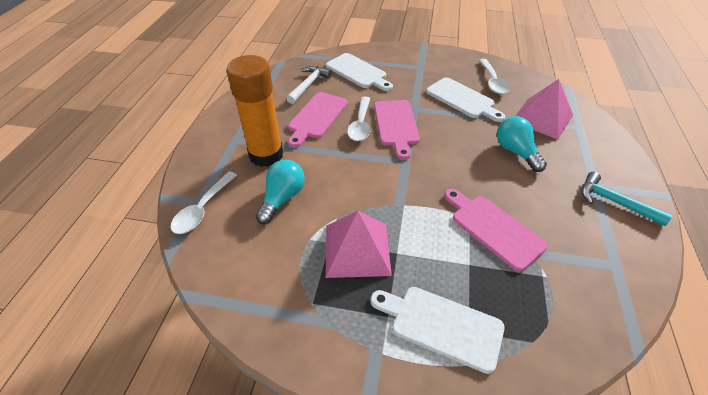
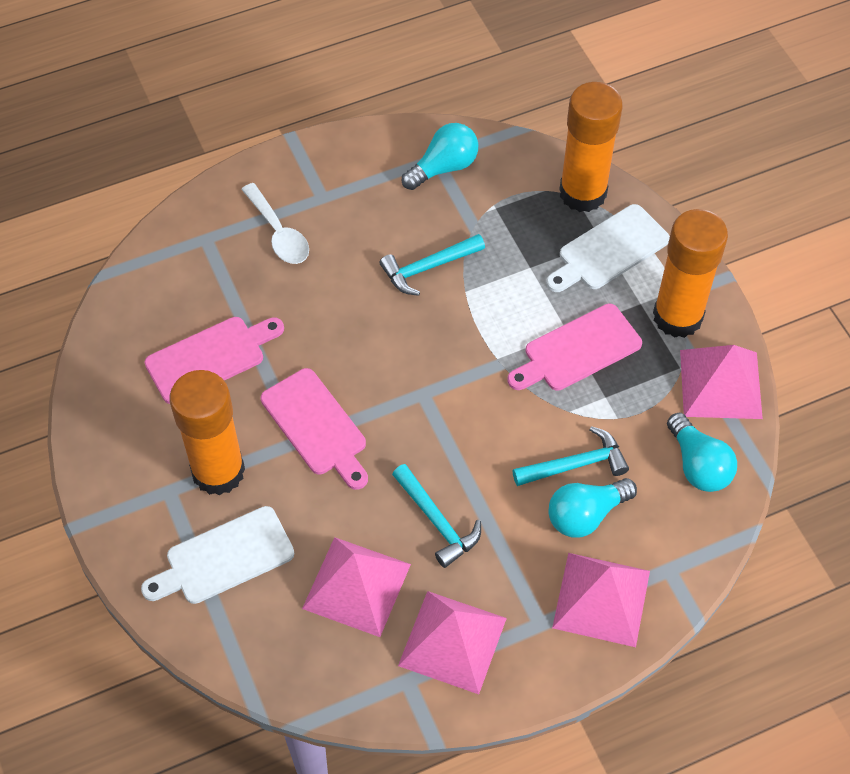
orange glue stick: [226,55,283,167] = 1 -> [170,370,245,496] [559,82,623,212] [653,209,728,338] = 3
pink pyramid: [326,211,392,278] [515,79,573,139] = 2 -> [302,537,411,637] [398,591,507,694] [552,553,650,647] [680,345,763,419] = 4
turquoise hammer: [581,172,673,226] = 1 -> [380,234,485,296] [392,464,481,568] [512,426,629,486] = 3
turquoise light bulb: [256,160,305,224] [497,116,547,172] = 2 -> [402,123,478,190] [548,478,637,538] [667,413,737,492] = 3
white cutting board: [326,53,393,91] [370,287,505,374] [426,77,505,122] = 3 -> [141,506,294,604] [546,204,670,292] = 2
white hammer: [286,66,332,104] = 1 -> none = 0
white spoon: [170,171,237,234] [347,97,370,141] [479,59,510,94] = 3 -> [241,183,309,264] = 1

